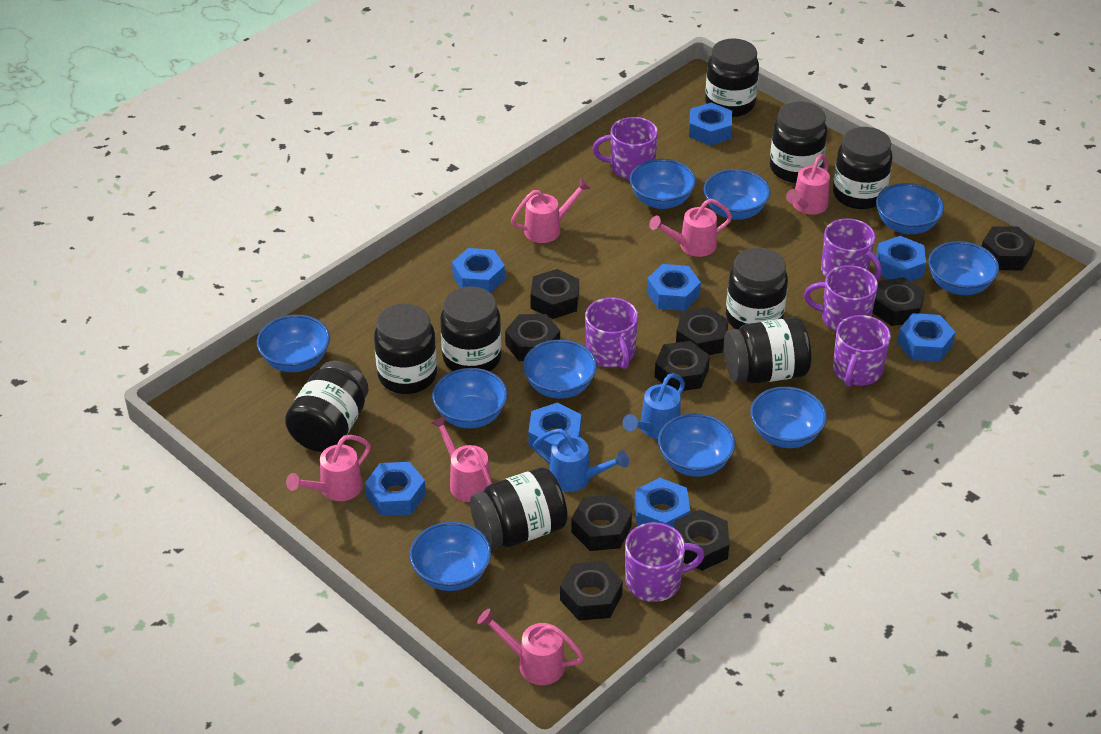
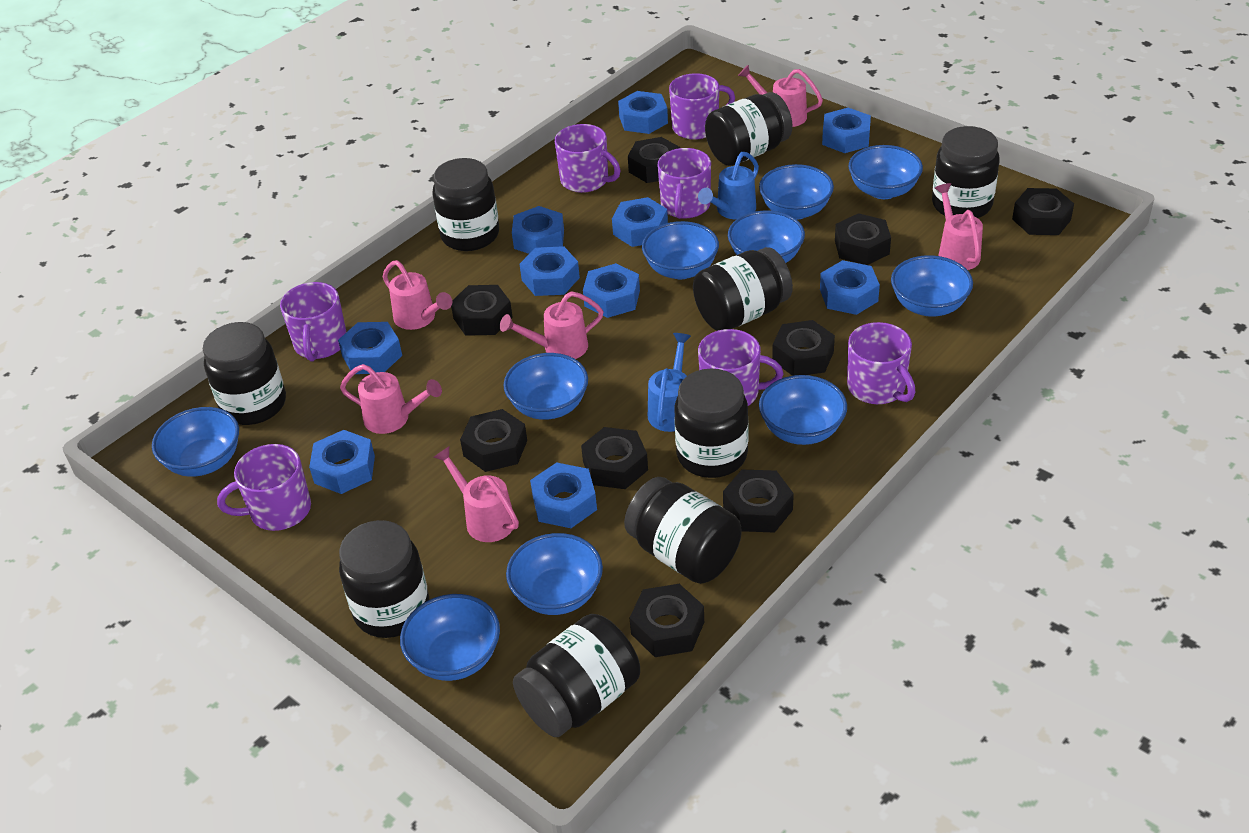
blue nut: [365,462,426,516] [452,248,505,293] [528,402,581,458] [635,478,690,528] [647,264,701,311] [689,102,732,146] [876,236,926,281] [897,313,955,362] = 8 -> [309,430,375,494] [338,322,402,374] [512,206,564,254] [520,246,580,296] [530,462,597,528] [583,263,640,318] [612,197,668,247] [618,91,668,134] [820,260,880,315] [822,108,871,153] = 10
purple mug: [585,298,638,369] [593,117,658,179] [625,522,705,602] [804,265,878,331] [821,219,882,279] [833,315,891,387] = 6 -> [217,444,311,531] [280,282,346,361] [555,124,621,193] [657,148,711,219] [669,73,735,140] [698,329,783,406] [847,322,916,404] = 7

